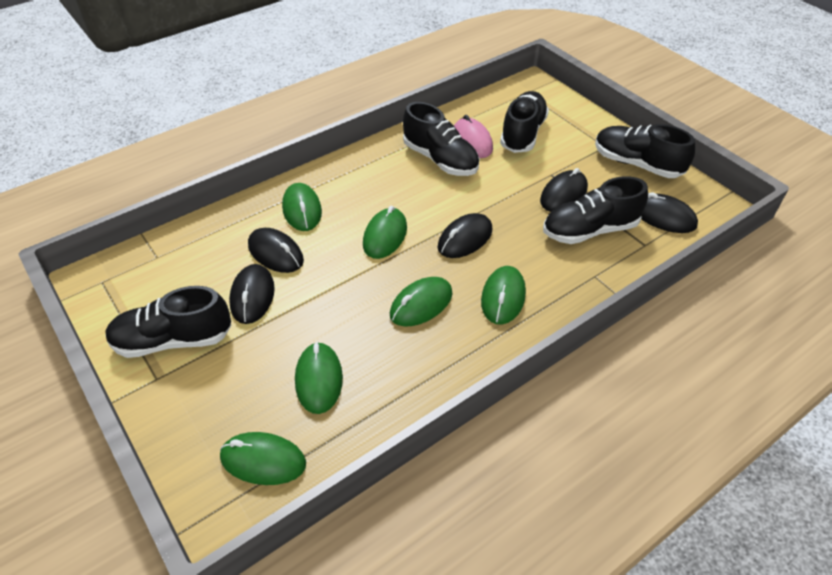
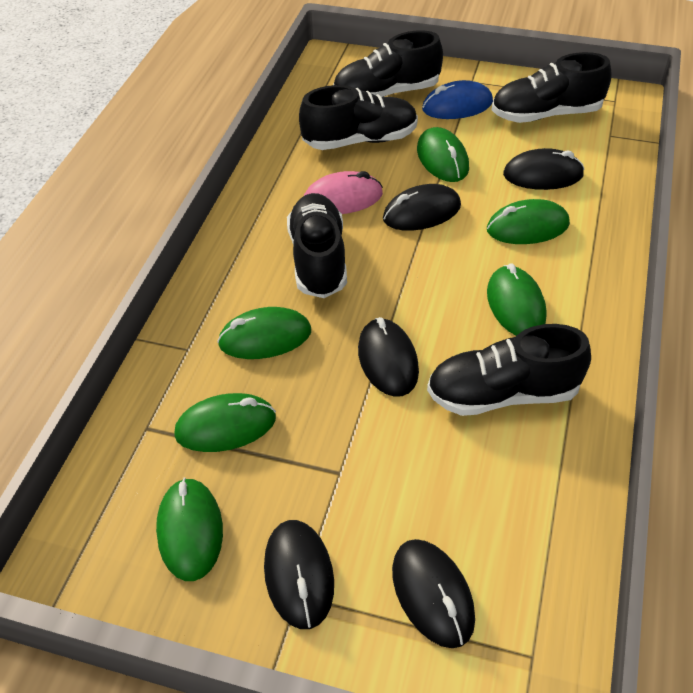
blue mouse: none = 0 -> [422,80,493,119] = 1

